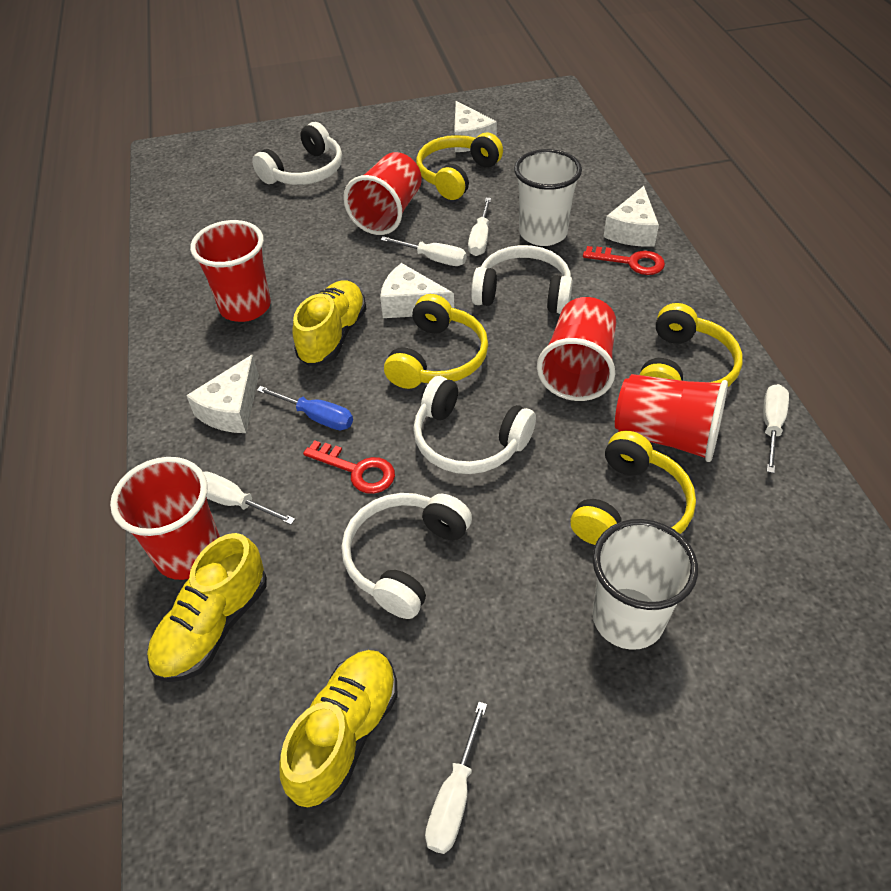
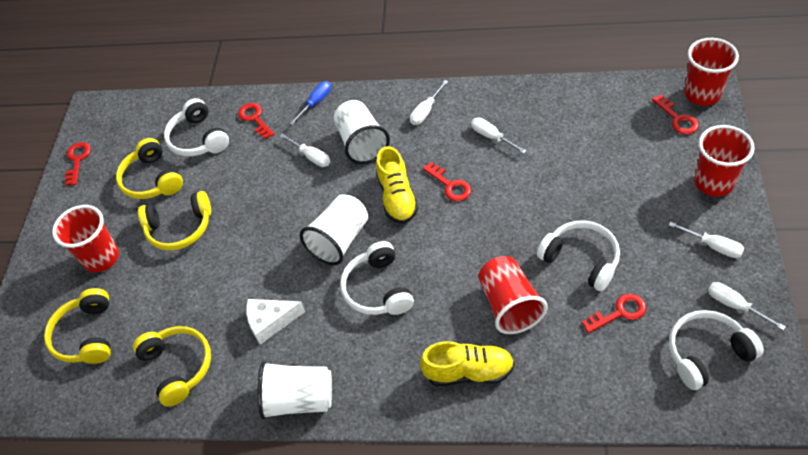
red cup: [110,457,220,580] [190,220,271,322] [343,152,422,235] [537,297,616,401] [615,374,728,462] = 5 -> [52,205,119,272] [479,256,548,334] [684,38,739,106] [694,125,755,197] = 4
red key: [303,440,395,494] [583,246,665,275] = 2 -> [65,142,91,185] [238,103,275,139] [423,162,471,201] [582,294,646,333] [652,94,699,135] = 5
white cheese: [186,355,259,433] [380,263,454,318] [454,101,497,152] [603,186,659,247] = 4 -> [246,299,305,345] = 1
white cup: [514,149,582,246] [592,519,698,650] = 2 -> [257,361,332,420] [300,194,368,265] [334,100,390,164] = 3
yellow shoe: [147,533,267,682] [279,650,397,807] [292,280,367,366] = 3 -> [376,146,419,224] [420,341,514,386] = 2

